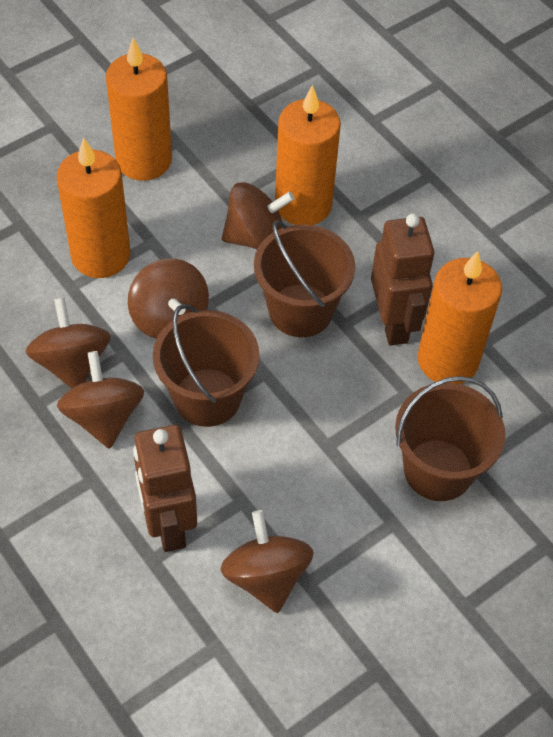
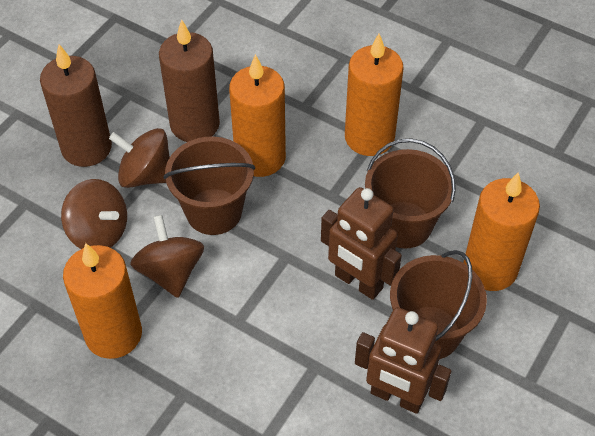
brown candle: none = 0 -> [40,44,112,167] [159,19,220,142] = 2
brown spinning top: [26,297,111,389] [57,351,144,449] [128,258,209,339] [221,510,314,613] [222,182,295,249] = 5 -> [61,179,127,249] [109,128,170,188] [130,215,204,298] = 3

